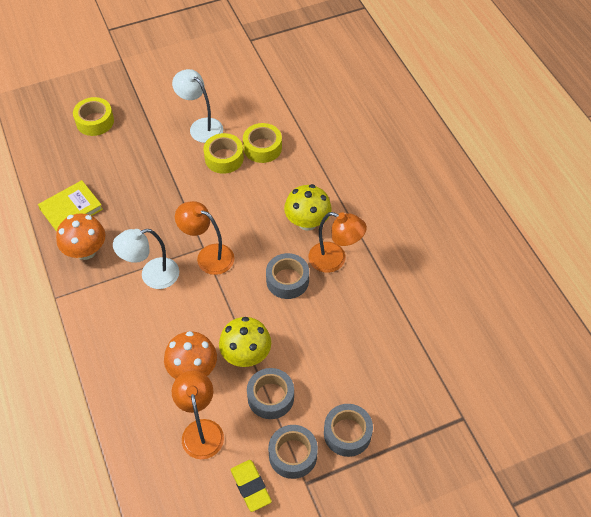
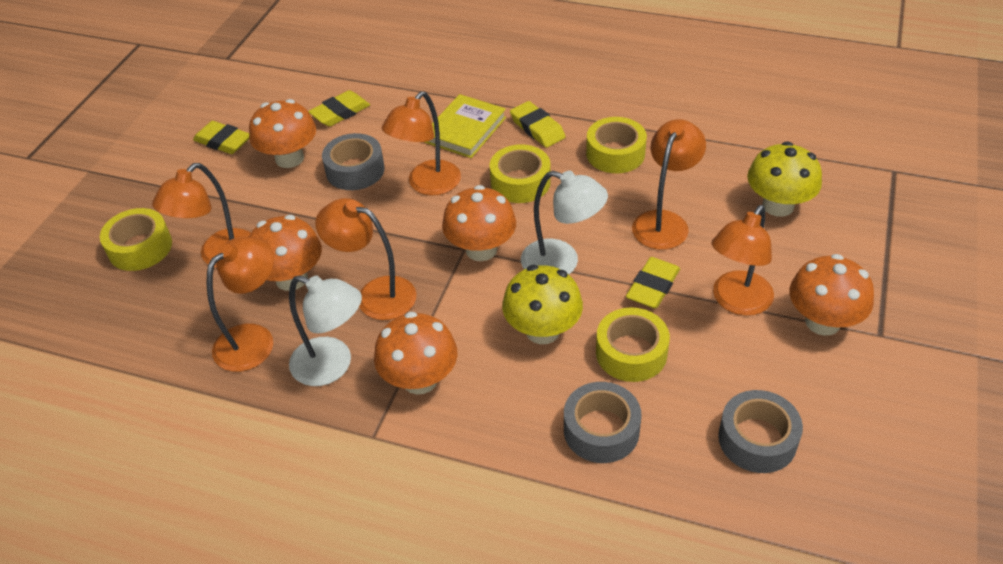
grey tape: [247,368,294,419] [266,253,309,299] [268,425,318,479] [324,404,373,457] = 4 -> [322,133,385,190] [564,382,642,463] [718,390,803,473] = 3
orange lamp: [172,371,224,459] [175,201,234,275] [309,212,367,273] = 3 -> [152,163,251,268] [207,237,274,372] [315,198,417,320] [382,91,461,196] [632,119,706,250] [712,205,774,316] = 6
orange mushroom: [56,214,105,260] [164,331,217,379] = 2 -> [249,99,316,168] [249,215,322,291] [374,312,457,395] [442,185,516,261] [790,254,874,336] = 5
yellow eraser: [231,460,272,512] = 1 -> [193,121,249,154] [308,90,370,127] [510,101,566,148] [626,257,680,309] = 4
yellow tape: [73,97,114,136] [203,133,244,174] [243,123,282,163] = 3 -> [100,208,172,271] [490,144,551,203] [586,117,647,173] [596,307,670,382] = 4

